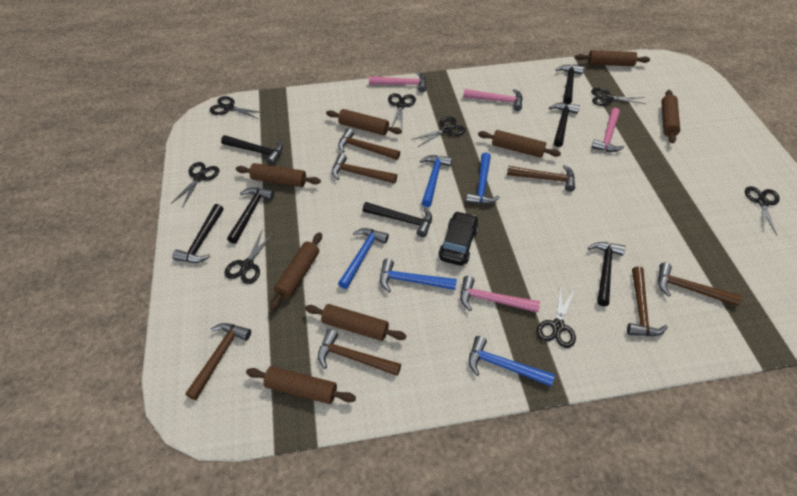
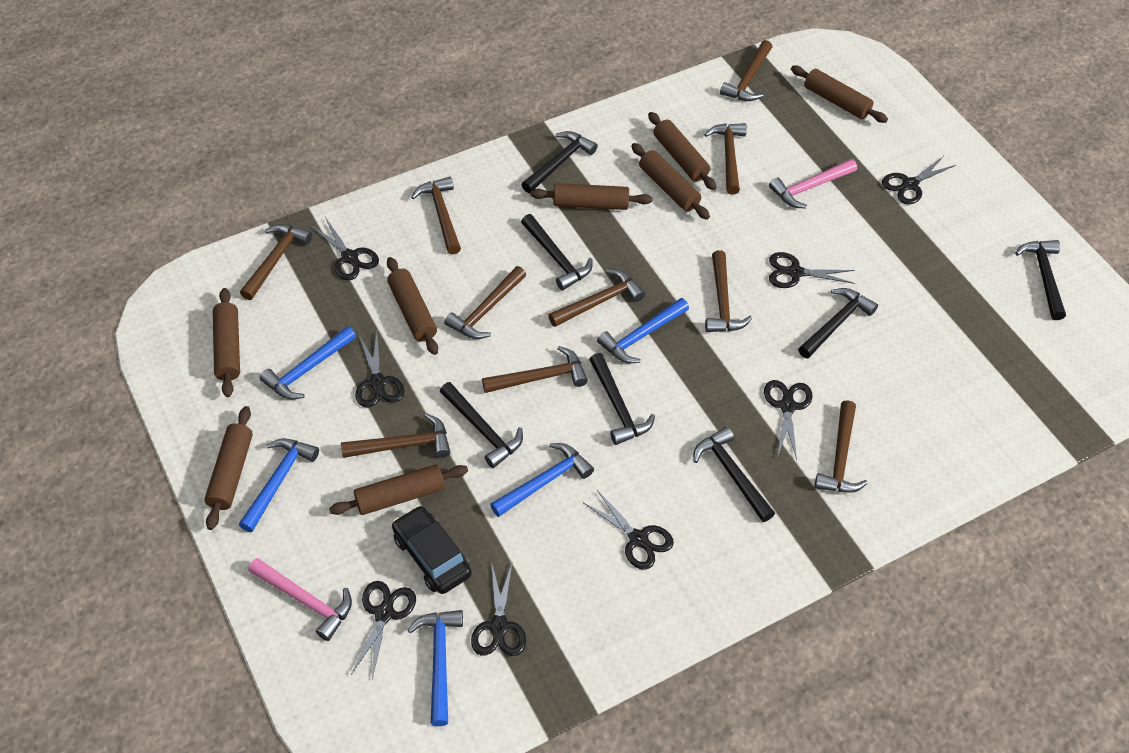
brown hammer: [185,323,251,400] [318,329,401,376] [332,154,397,184] [338,128,400,160] [507,165,575,192] [627,267,668,336] [658,263,742,306] = 7 -> [240,224,312,300] [341,413,450,458] [411,177,461,255] [444,266,526,339] [482,346,588,393] [548,269,645,327] [704,123,747,195] [705,250,752,332] [720,40,772,101] [814,400,868,493] = 10
pink hammer: [369,72,427,92] [461,276,540,313] [463,89,523,111] [591,108,624,152] = 4 -> [248,558,352,641] [769,159,857,209] = 2

